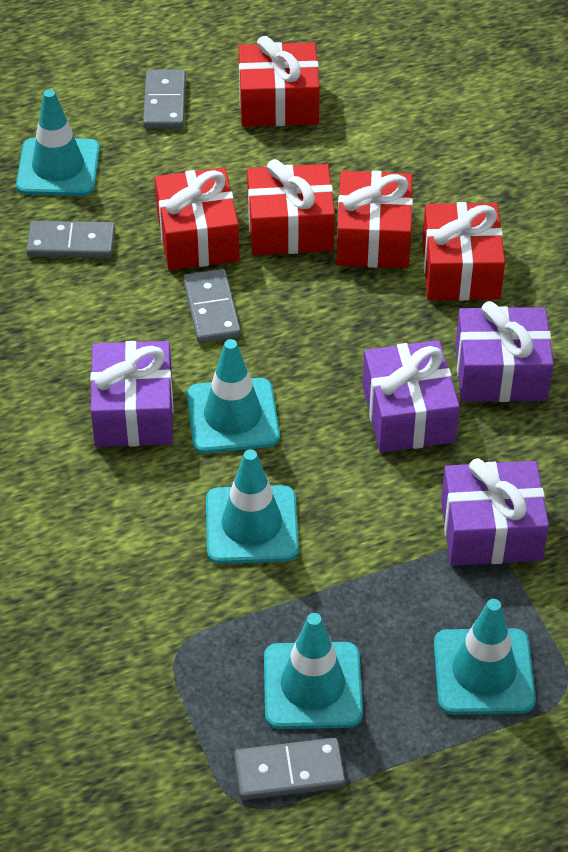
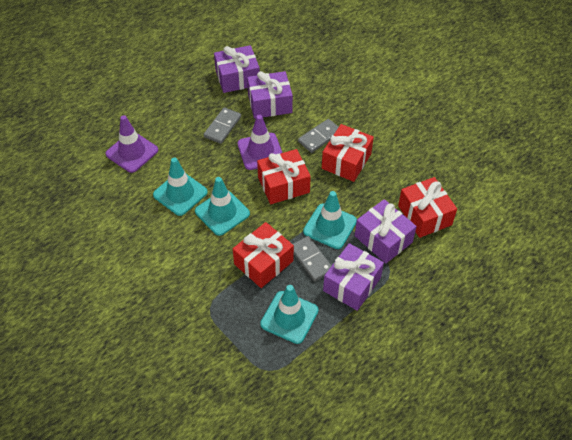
grey domino: [26,221,115,258] [143,69,186,129] [183,269,241,343] [234,738,345,800] = 4 -> [204,107,241,144] [293,236,332,281] [298,119,338,153] = 3
purple traffic cone: none = 0 -> [105,115,158,173] [237,115,282,170] = 2
red gift: [155,168,239,270] [239,36,320,127] [247,159,335,255] [337,171,413,268] [422,202,505,301] = 5 -> [233,222,294,288] [257,149,311,204] [322,124,374,182] [398,177,457,238] = 4
turquoise traffic cone: [16,89,100,196] [187,339,280,454] [206,449,299,564] [264,613,363,729] [434,599,536,715] = 5 -> [153,157,208,216] [195,177,250,236] [260,285,319,344] [303,191,357,249] = 4

